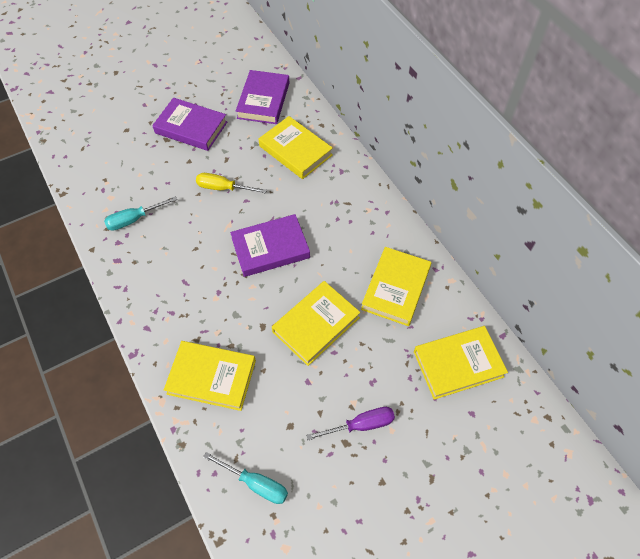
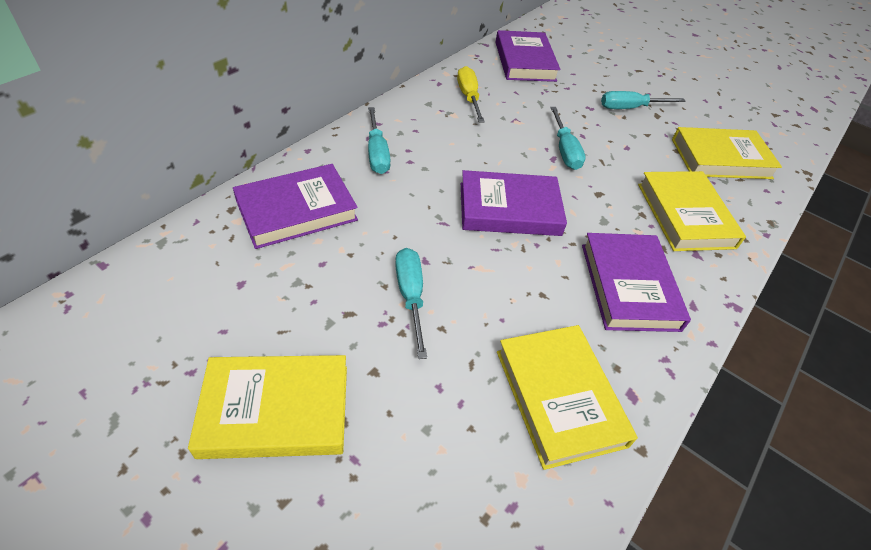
purple book: [152,98,227,151] [230,214,310,277] [236,70,289,124] = 3 -> [233,164,358,249] [461,170,567,236] [496,30,560,82] [582,233,691,332] = 4
purple screwdriver: [306,407,395,440] = 1 -> none = 0
turquoise screwdriver: [104,196,177,231] [203,452,288,504] = 2 -> [368,107,391,174] [395,248,427,359] [550,107,586,170] [601,91,686,109] = 4
yellow book: [164,341,256,411] [258,116,333,179] [272,281,360,366] [361,247,431,326] [414,326,508,400] = 5 -> [188,355,347,459] [497,325,638,470] [638,171,746,251] [672,127,782,179] = 4

